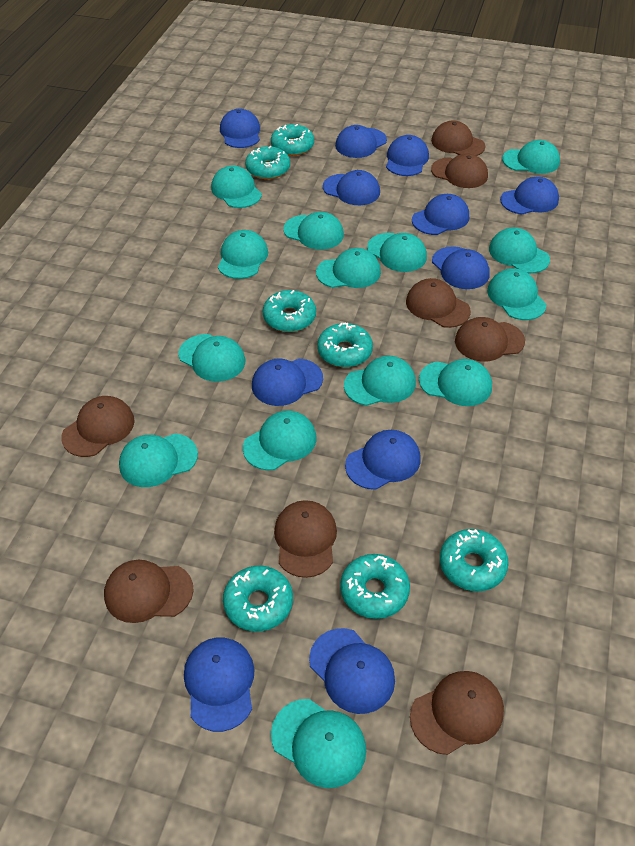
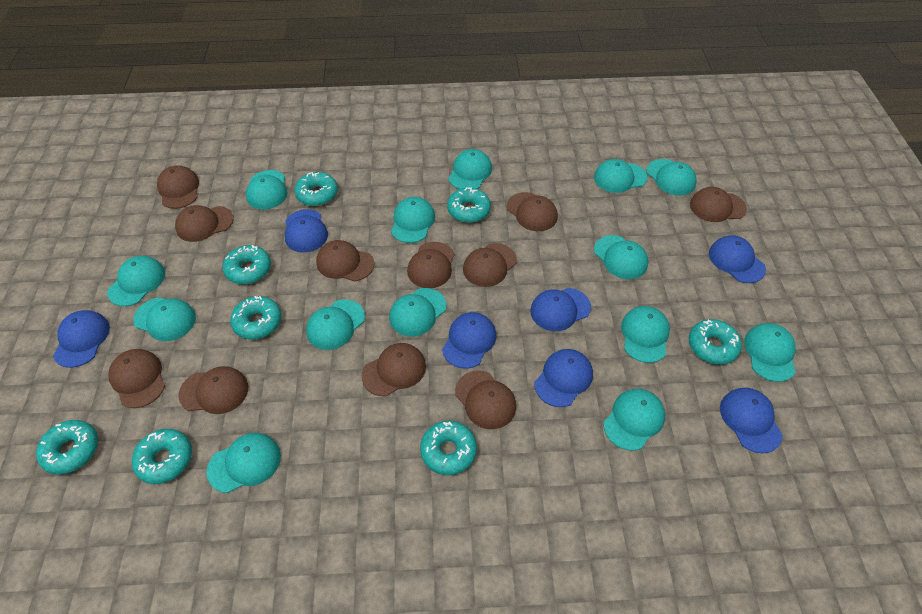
blue cap: [184,637,254,732] [220,109,260,148] [252,358,323,406] [309,628,395,714] [323,170,380,205] [335,125,387,158] [345,430,421,490] [386,135,429,176] [412,194,469,235] [432,246,490,289] [500,177,559,215] = 11 -> [53,310,110,368] [285,209,328,253] [442,312,496,368] [530,288,591,331] [534,349,593,407] [709,235,766,283] [720,388,783,453] = 7
brown cap: [61,396,135,457] [104,560,194,623] [274,500,337,578] [406,278,471,328] [410,671,504,755] [431,120,485,156] [431,153,488,188] [455,317,525,362] = 8 -> [108,349,165,408] [157,165,199,209] [175,205,234,242] [178,366,248,414] [316,240,374,282] [362,343,426,396] [407,242,455,288] [455,370,516,429] [463,243,517,287] [507,192,558,231] [690,187,747,222] = 11
turquoise donut: [223,566,293,632] [245,146,290,179] [263,290,316,332] [271,124,314,156] [317,323,373,367] [340,554,410,619] [440,529,509,592] = 7 -> [36,420,98,474] [132,429,192,484] [223,245,271,284] [230,296,281,340] [294,172,338,206] [420,421,477,475] [447,187,491,223] [689,319,742,365] = 8

